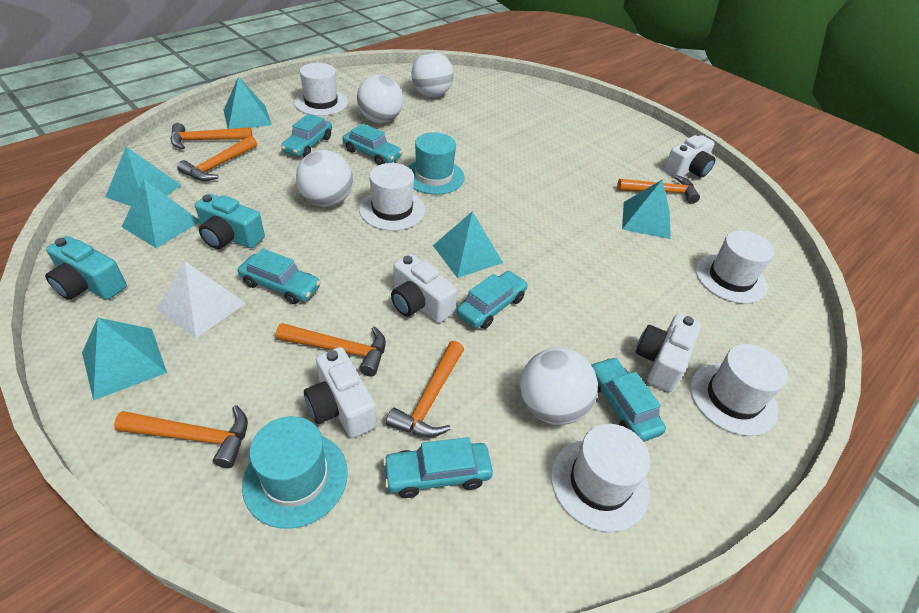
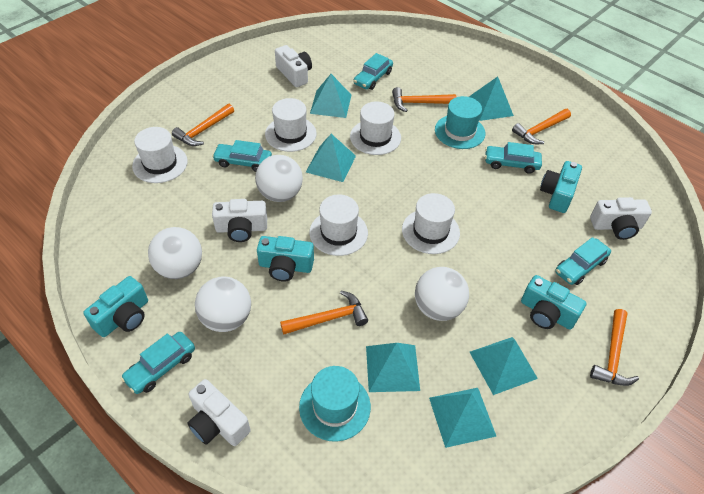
orange hammer: [114,405,248,468] [171,123,252,149] [177,135,257,181] [276,323,386,377] [386,341,464,437] [617,175,700,204] = 6 -> [172,104,234,146] [280,291,368,334] [392,87,456,112] [512,109,571,144] [590,309,639,386] = 5
turquoise camera: [45,236,127,300] [195,194,265,249] = 2 -> [83,276,148,337] [257,236,314,282] [521,275,586,330] [540,161,582,213] = 4
turquoise car: [238,249,321,304] [281,114,332,157] [342,123,403,165] [383,437,493,498] [457,271,528,329] [591,357,666,442] = 6 -> [121,332,195,394] [212,140,272,172] [354,53,393,90] [485,142,542,174] [555,237,611,285] = 5
white pyramid: [157,261,245,338] = 1 -> none = 0

